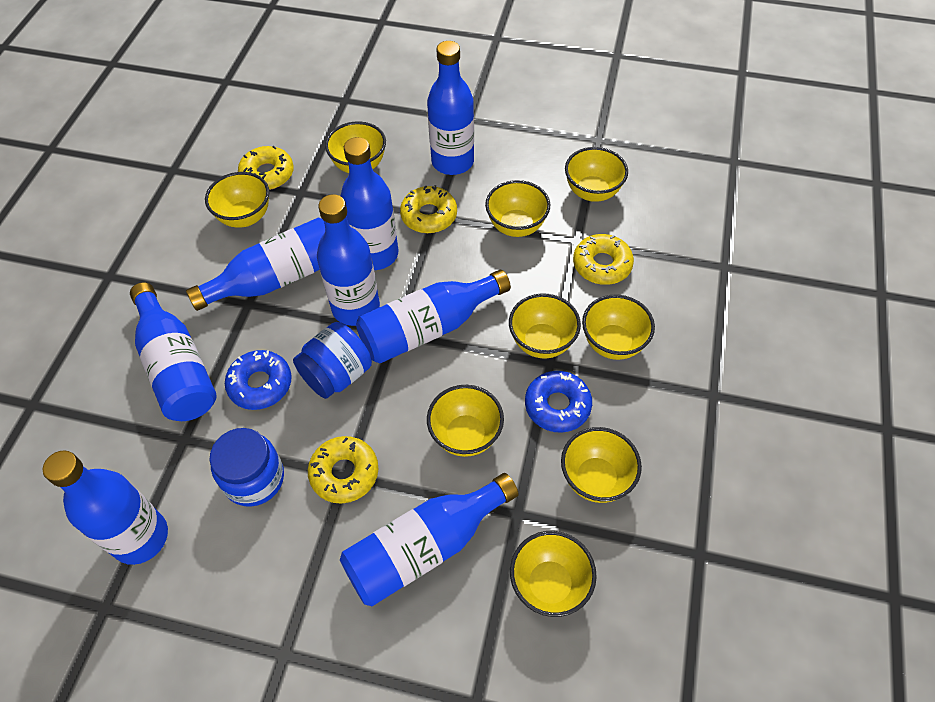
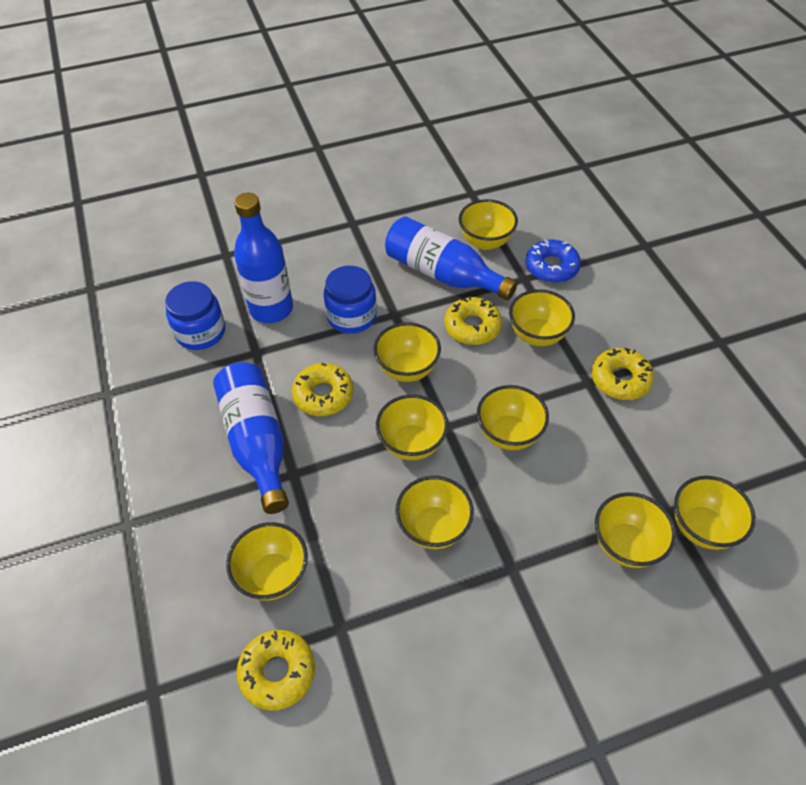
blue bottle: [43,451,168,565] [130,282,217,421] [186,217,325,311] [317,194,380,326] [340,473,519,606] [341,137,398,270] [356,270,511,363] [427,41,474,175] = 8 -> [213,362,289,514] [234,193,293,323] [385,216,517,300] = 3
blue donut: [225,350,292,410] [525,371,592,433] = 2 -> [526,240,581,283] = 1

